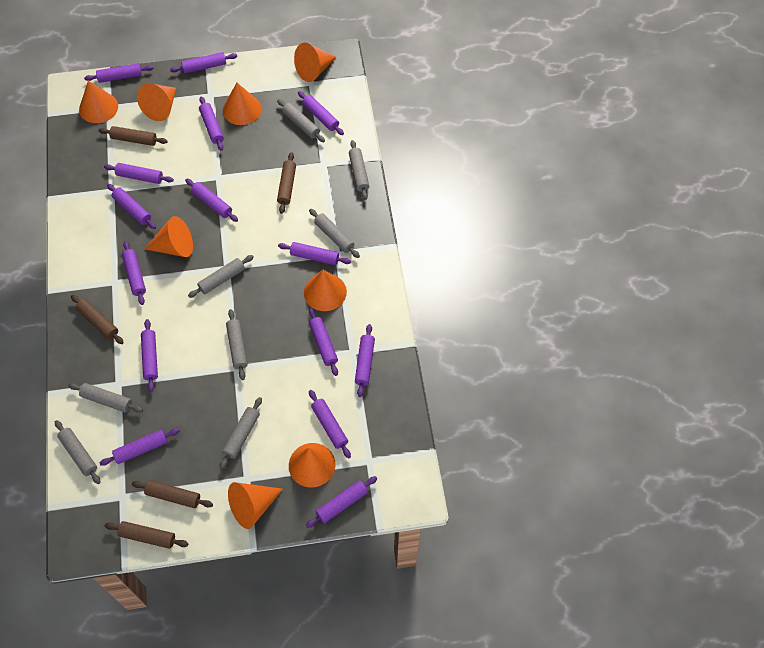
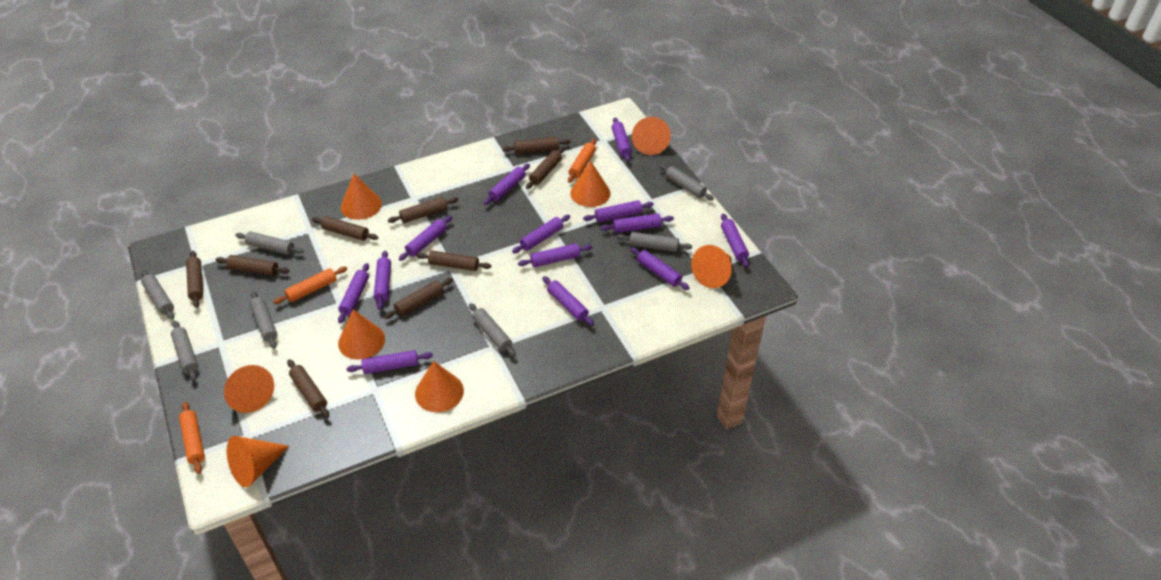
brown rolling pin: [71,295,124,344] [99,126,168,146] [105,521,189,549] [132,480,213,508] [277,152,296,214] = 5 -> [186,251,203,308] [215,255,289,276] [287,359,329,418] [312,216,378,241] [384,278,453,319] [388,197,458,223] [416,251,491,271] [502,137,570,154] [526,147,564,189] = 9
grey rolling pin: [55,420,100,484] [68,383,143,413] [188,255,254,298] [220,397,262,469] [226,309,248,380] [277,99,325,142] [309,209,360,258] [349,140,369,200] = 8 -> [141,270,174,320] [171,321,198,381] [235,231,304,255] [250,291,278,349] [469,303,516,357] [617,232,692,252] [659,164,714,201] = 7
orange rolling pin: none = 0 -> [179,402,205,474] [273,267,347,304] [568,139,596,183] = 3
purple rolling pin: [84,63,154,83] [100,428,180,466] [104,163,174,184] [107,184,156,229] [122,241,146,305] [141,319,158,392] [170,52,237,74] [185,179,238,222] [199,96,224,151] [278,242,351,265] [298,91,344,135] [305,476,377,528] [309,308,338,376] [309,390,351,458] [355,324,375,397] = 15 -> [338,263,369,323] [346,350,433,374] [374,250,391,310] [399,216,452,261] [484,164,530,205] [512,215,570,253] [518,243,592,267] [542,276,594,326] [583,200,654,222] [600,214,674,233] [612,118,632,162] [630,247,690,290] [721,213,749,268] = 13

